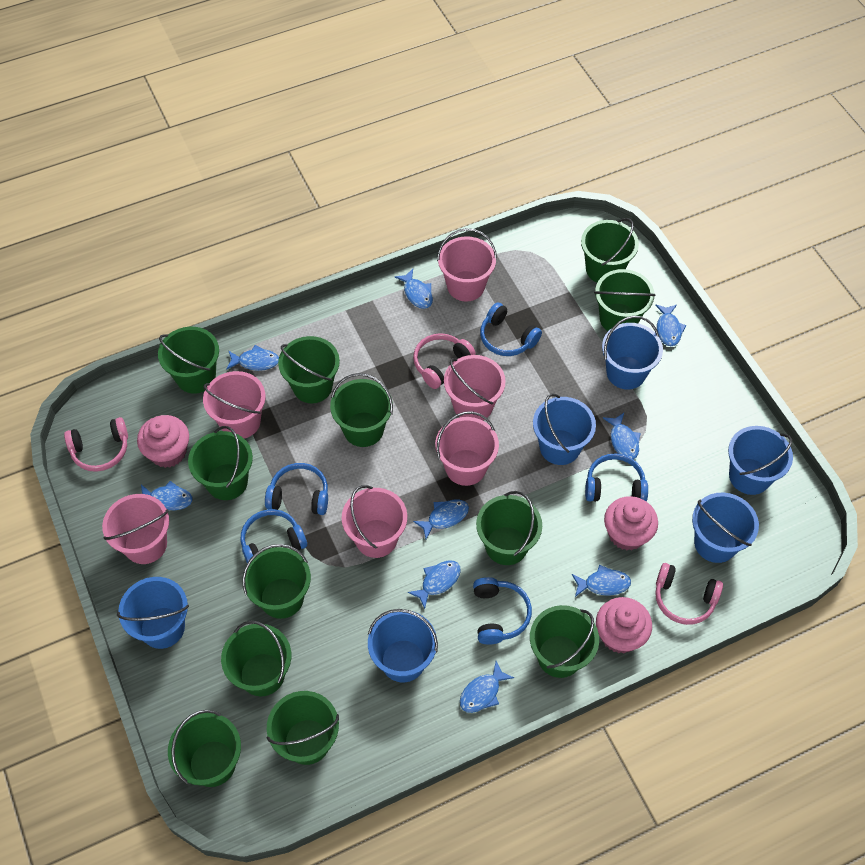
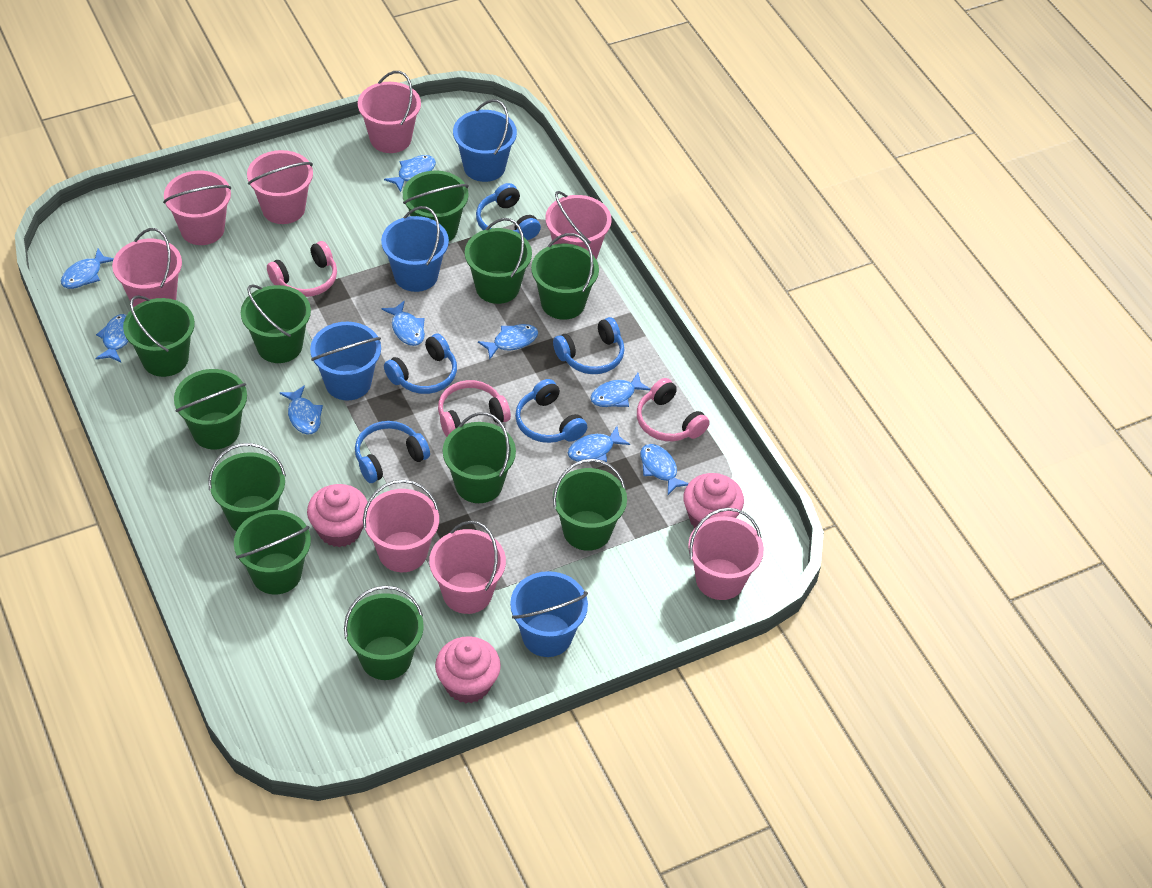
blue bucket: [117,577,189,649] [368,609,438,682] [533,394,596,465] [602,316,663,390] [692,493,759,563] [728,426,793,495] = 6 -> [310,322,381,401] [381,206,449,292] [453,99,517,182] [510,571,588,657] = 4
green bucket: [158,327,219,394] [168,710,241,787] [188,426,253,500] [221,621,291,696] [242,544,311,619] [266,691,339,765] [278,336,340,403] [330,373,393,447] [476,491,542,565] [530,605,599,678] [581,218,639,283] [594,269,656,331] = 12 -> [123,295,195,377] [174,369,247,449] [208,443,286,531] [234,510,311,595] [241,284,311,363] [344,586,424,680] [403,171,469,241] [443,412,516,503] [465,218,532,304] [531,233,599,320] [553,459,627,551] = 11
pink bucket: [102,494,169,564] [203,371,266,439] [342,485,407,558] [435,411,499,486] [437,228,497,301] [444,355,506,421] = 6 -> [112,228,182,307] [163,171,231,245] [247,150,313,224] [358,71,421,153] [363,480,439,572] [429,521,506,614] [545,191,612,260] [688,508,764,600] = 8

